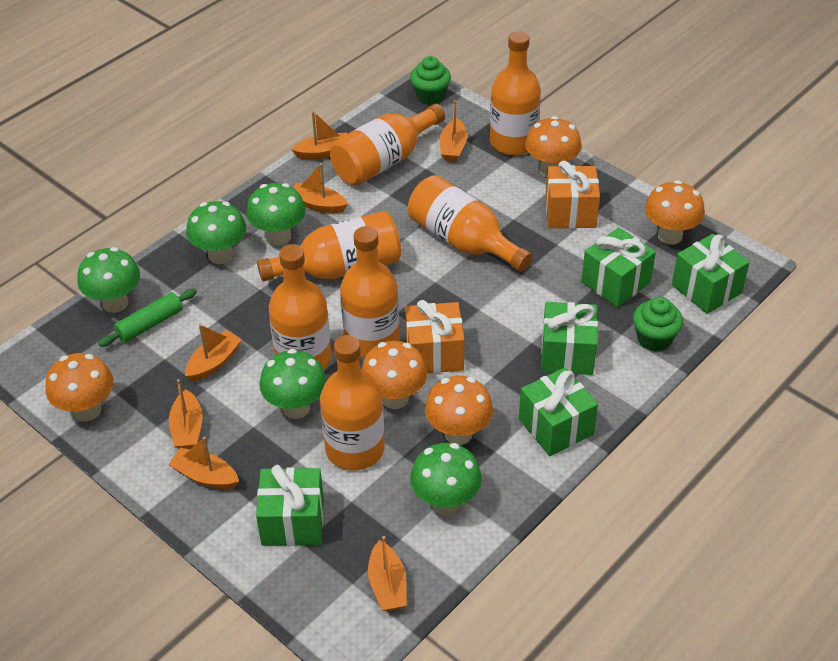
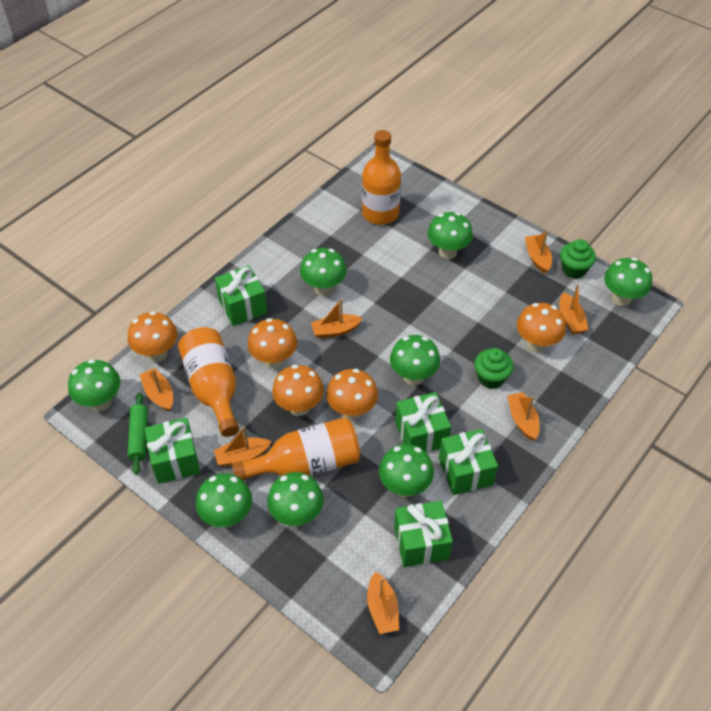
green mushroom: [77,247,140,313] [186,201,246,264] [246,183,306,245] [259,349,327,419] [410,443,482,515] = 5 -> [68,359,120,411] [196,473,252,527] [267,472,324,526] [300,248,347,296] [379,444,434,497] [390,335,440,385] [428,212,473,259] [604,258,652,306] = 8
orange bottle: [257,211,401,281] [269,244,332,370] [320,335,385,471] [330,104,445,186] [340,226,399,358] [408,175,533,272] [490,31,541,156] = 7 -> [178,327,239,437] [232,417,360,481] [362,130,401,225] = 3
orange gift: [405,300,465,373] [545,161,600,229] = 2 -> none = 0

